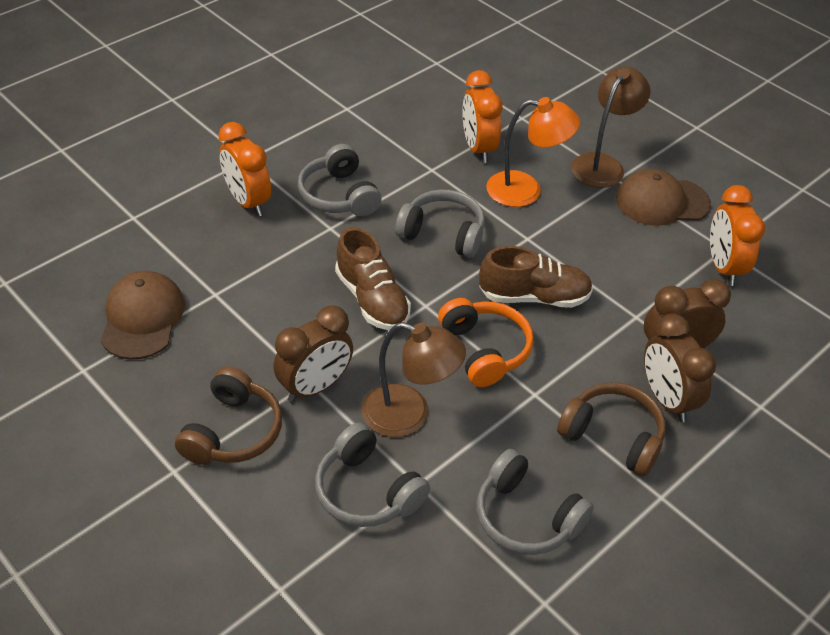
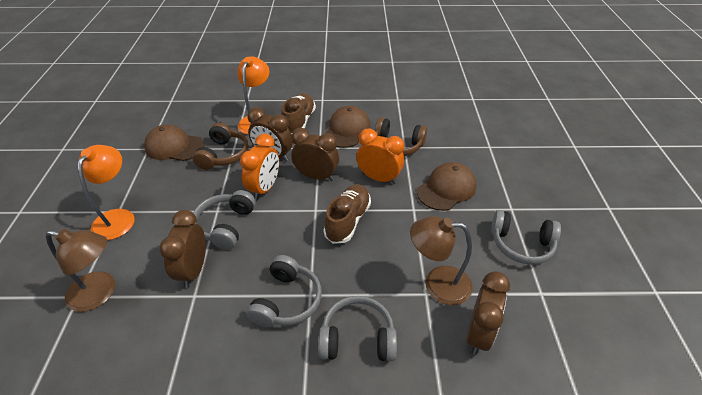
brown cap: [101,271,185,360] [616,169,711,226] = 2 -> [144,125,205,161] [326,106,370,148] [417,162,476,211] = 3
brown clock: [273,306,353,402] [644,279,731,348] [644,313,716,422] = 3 -> [159,210,206,288] [248,107,293,162] [291,128,339,181] [466,271,510,355] = 4
orange clock: [218,122,271,216] [462,70,503,163] [710,185,765,286] = 3 -> [240,134,279,200] [356,129,404,184] = 2
orange headphones: [438,298,534,387] = 1 -> none = 0
orange lamp: [486,97,580,207] = 1 -> [78,145,135,240] [237,56,269,135] = 2

